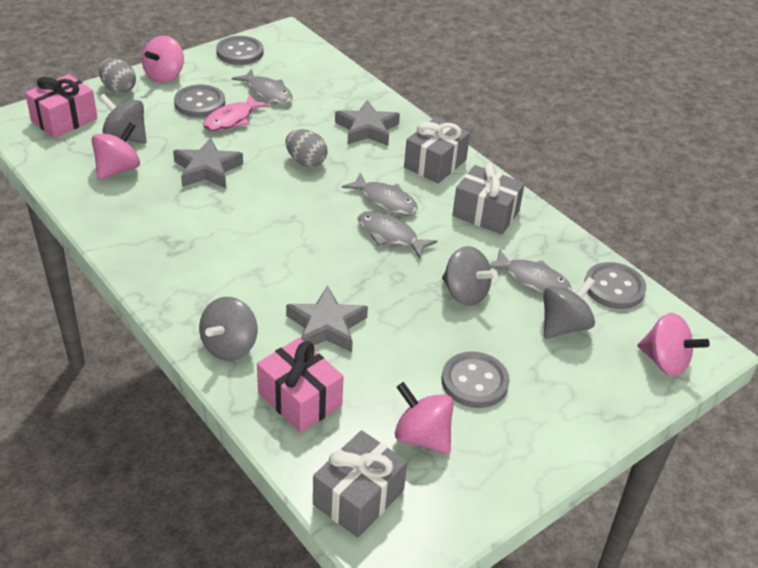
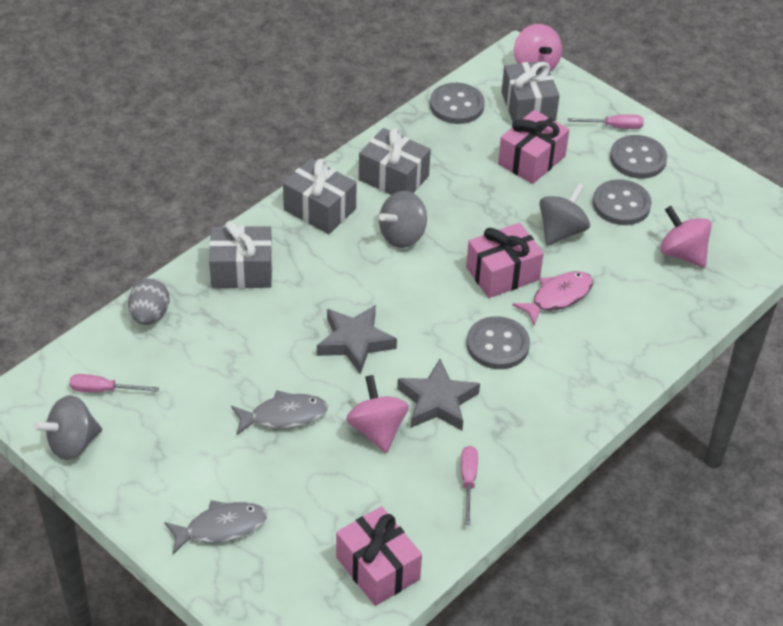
grey egg: [99,58,136,93] [286,129,328,167] = 2 -> [128,278,169,325] = 1
grey fish: [232,69,293,104] [342,173,418,215] [358,211,438,259] [489,249,572,293] = 4 -> [164,500,267,554] [231,390,328,436] = 2
grey gift: [313,430,407,537] [404,117,470,184] [452,163,525,235] = 3 -> [209,221,272,289] [283,158,357,234] [359,128,431,195] [501,61,560,122] = 4
grey spinning top: [99,94,147,144] [199,297,257,361] [442,246,498,306] [543,277,595,339] = 4 -> [33,395,102,460] [379,191,427,248] [539,183,590,246] = 3
grey star: [173,138,243,188] [286,285,368,352] [335,100,400,146] = 3 -> [317,305,397,374] [397,359,480,431] = 2
pink gift: [25,74,97,138] [257,338,344,433] = 2 -> [336,506,422,606] [466,223,544,298] [498,110,569,184] = 3
pink screwdriver: none = 0 -> [69,374,159,393] [461,446,478,525] [568,114,644,129] = 3
pink spinning top: [92,123,140,180] [142,35,184,83] [395,382,454,454] [637,313,710,376] = 4 -> [346,375,409,453] [514,24,562,72] [660,206,712,268] = 3

